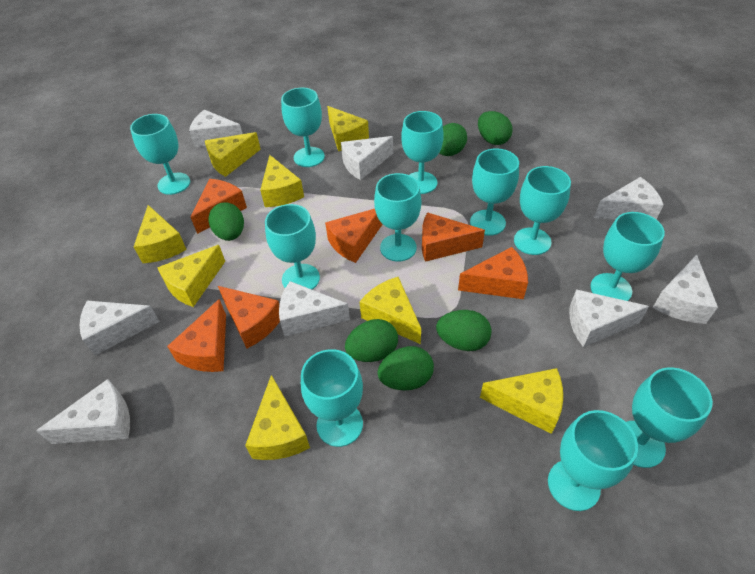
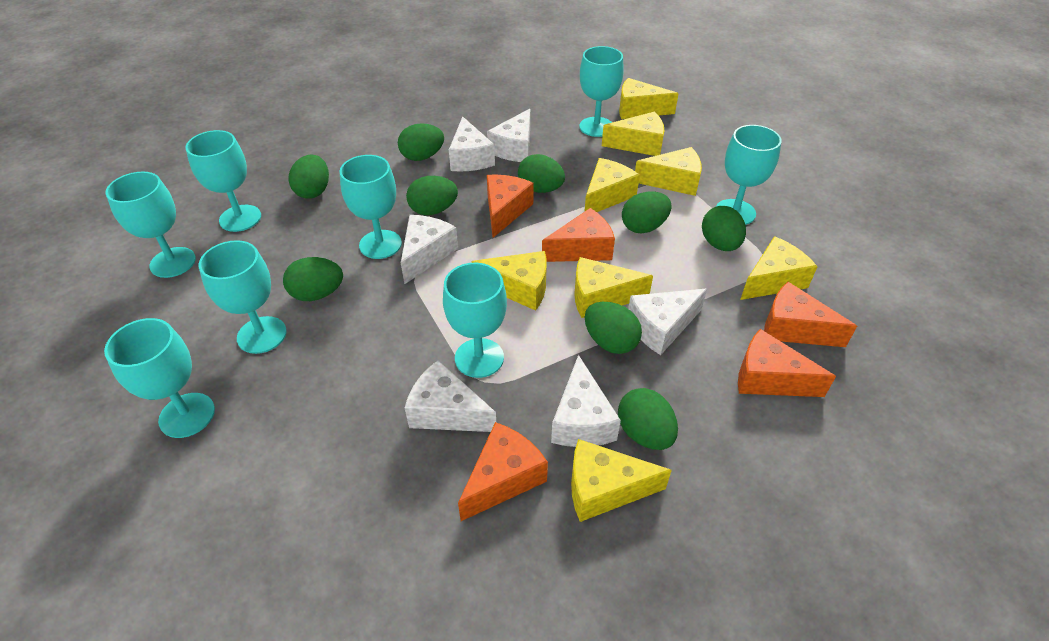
green egg: [209,202,244,241] [345,319,398,362] [378,346,434,390] [436,310,492,351] [439,123,467,156] [478,111,513,145] = 6 -> [283,257,343,301] [289,155,329,199] [398,123,444,161] [406,176,458,215] [518,154,565,193] [585,302,642,354] [618,388,678,450] [622,191,672,233] [702,206,746,251] = 9
orange cheese: [167,299,226,372] [191,179,247,234] [218,286,280,349] [325,209,383,263] [422,212,485,262] [458,247,528,299] = 6 -> [458,422,548,521] [487,175,534,238] [542,208,615,262] [738,329,836,397] [764,282,857,347] = 5
turquoise goblet: [130,114,190,195] [265,204,320,290] [281,88,325,167] [301,349,363,447] [374,173,421,262] [401,111,444,194] [470,148,519,236] [514,166,571,255] [548,410,638,511] [590,212,665,301] [626,367,713,468] = 11 -> [104,318,215,438] [105,172,196,278] [185,130,261,232] [199,240,287,354] [340,155,402,259] [443,263,507,378] [579,46,624,137] [716,125,782,225] = 8
white cheese: [36,379,130,444] [80,300,160,355] [189,110,242,147] [279,281,350,337] [341,136,393,180] [569,289,649,347] [594,177,663,220] [653,255,718,324] = 8 -> [401,215,458,284] [405,360,496,432] [449,116,495,171] [487,109,530,162] [551,355,621,447] [628,289,707,355] = 6

